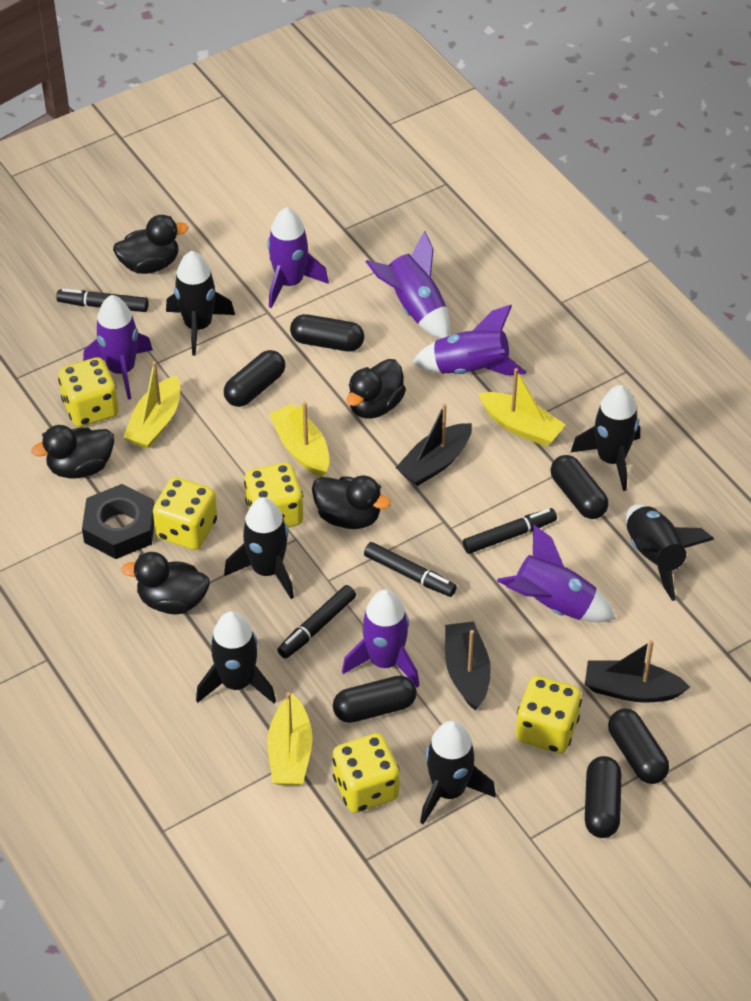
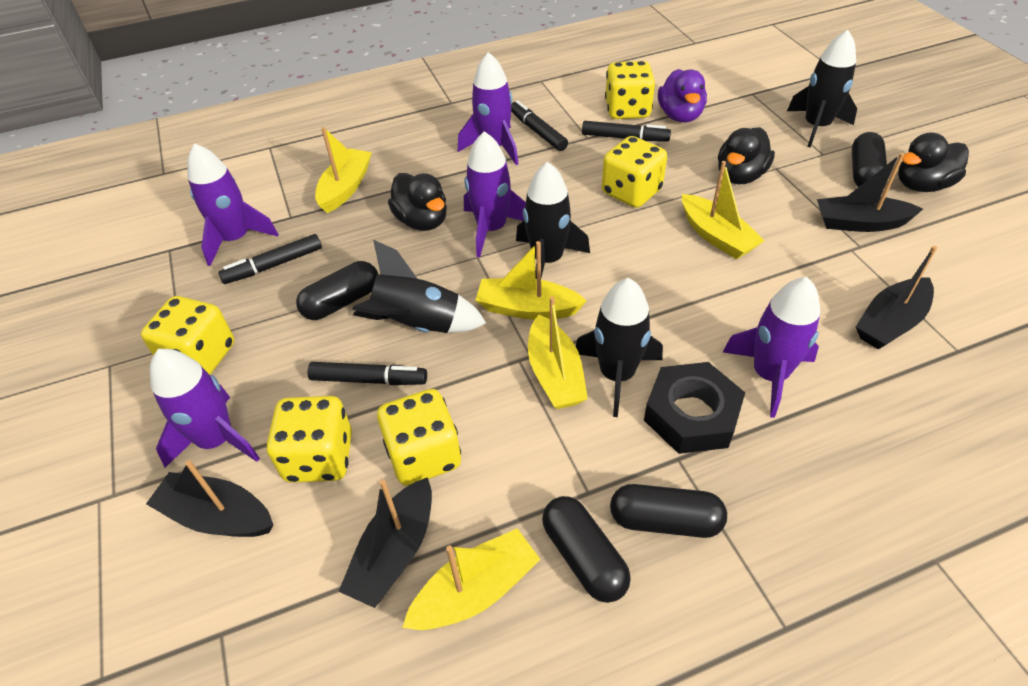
black boat: [395,404,472,486] [445,621,491,710] [585,640,690,703] = 3 -> [146,460,273,537] [338,477,432,608] [817,153,923,232] [856,246,937,349] = 4
black capsule: [224,350,285,407] [290,314,364,351] [333,676,417,723] [550,455,609,519] [585,756,622,838] [608,708,669,784] = 6 -> [296,261,378,320] [542,496,631,603] [610,484,727,538] [852,132,887,187] = 4
black duck: [31,425,114,479] [113,215,188,274] [121,552,210,614] [312,476,391,529] [346,359,406,419] = 5 -> [388,173,447,231] [718,127,775,184] [898,132,969,192] = 3
black rocket: [166,251,235,356] [196,611,276,703] [224,497,294,599] [420,720,496,824] [571,385,640,491] [626,504,714,601] = 6 -> [352,240,486,333] [516,162,590,279] [576,278,663,417] [787,30,857,148] = 4
purple duck: none = 0 -> [658,69,707,122] = 1
purple rocket: [83,295,153,400] [267,207,329,308] [342,589,420,688] [366,231,450,339] [412,305,527,375] [497,524,616,622] = 6 -> [150,349,260,468] [187,143,279,266] [458,52,519,165] [464,131,526,257] [723,277,821,418] = 5
yellow boat: [123,361,180,449] [267,692,313,785] [269,402,329,477] [478,368,566,446] = 4 -> [315,127,372,213] [402,528,541,630] [475,241,587,320] [528,297,588,409] [682,161,765,259] = 5

